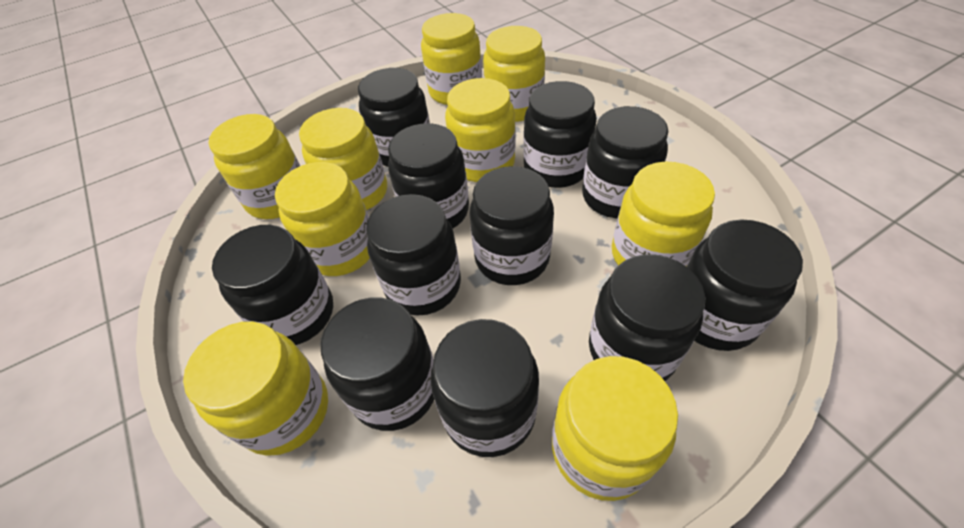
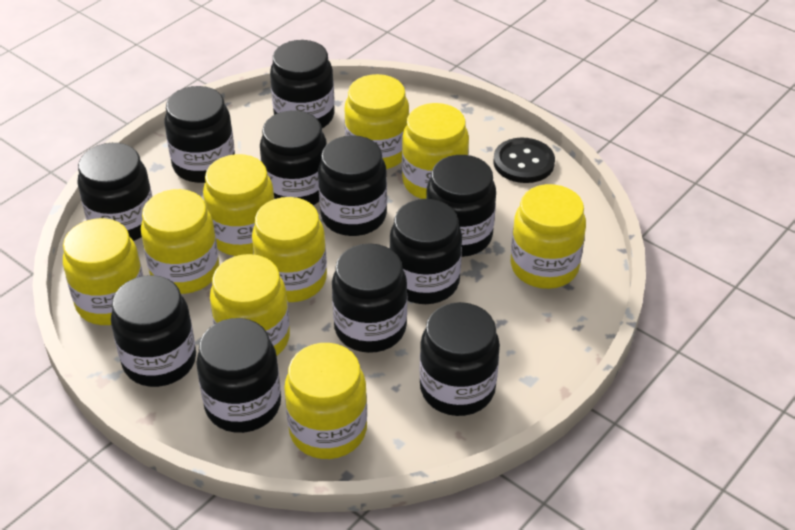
black button: none = 0 -> [493,138,555,183] = 1

